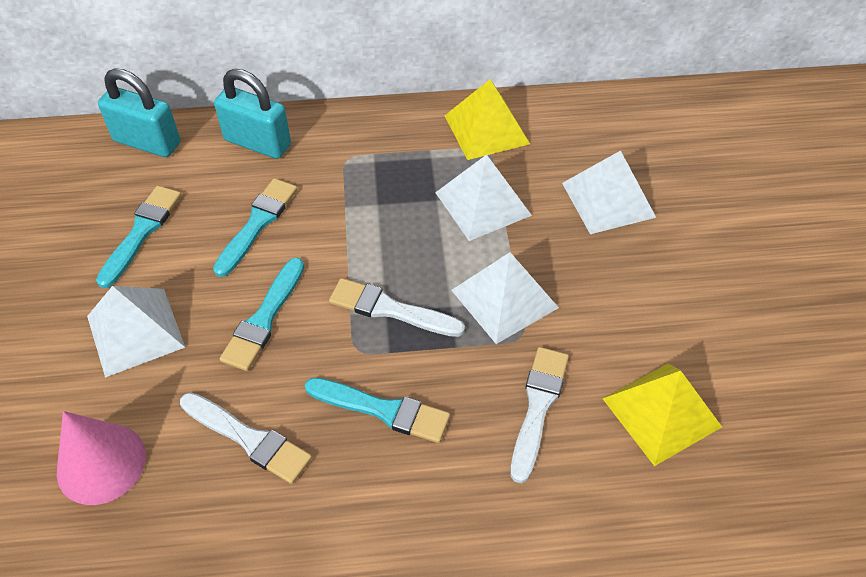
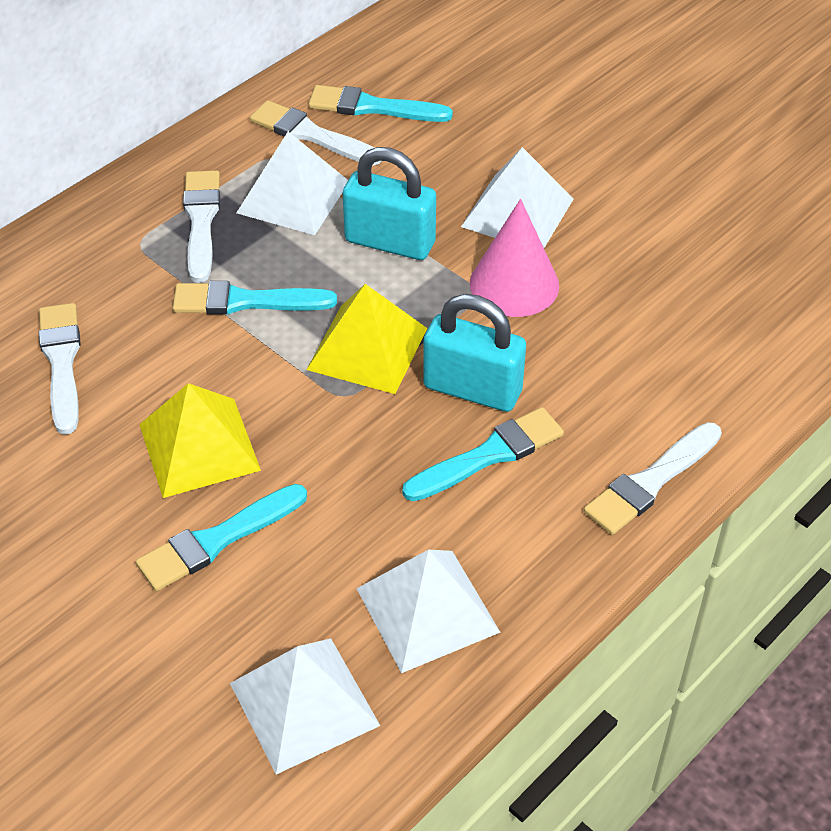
white brush: [180,392,312,484] [329,278,465,337] [510,347,569,483] = 3 -> [39,303,81,435] [183,170,220,283] [250,100,382,166] [584,422,722,535] = 4

